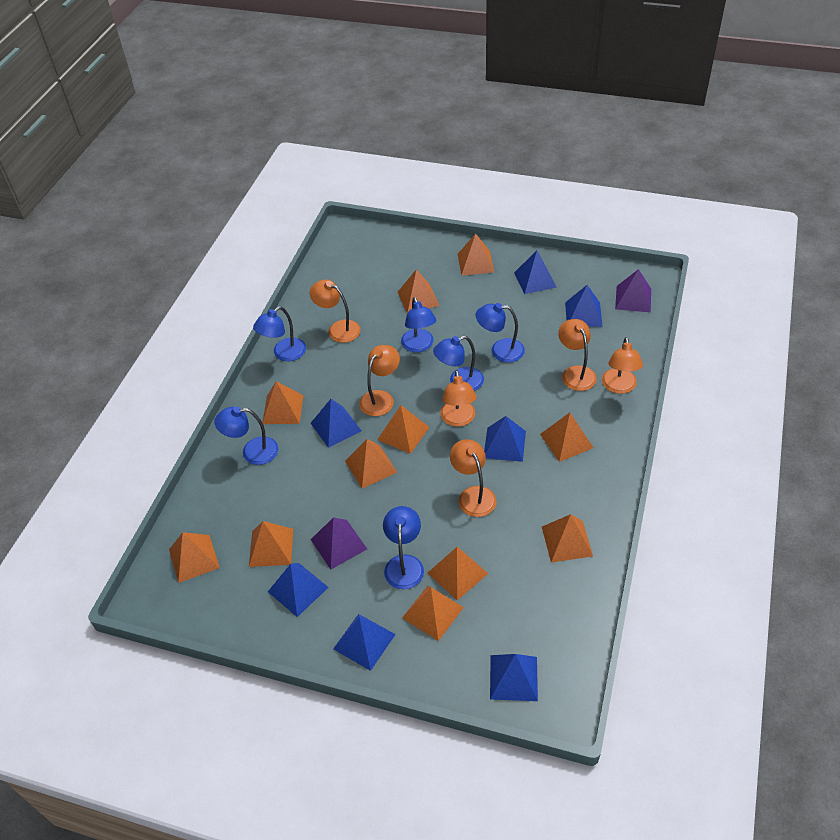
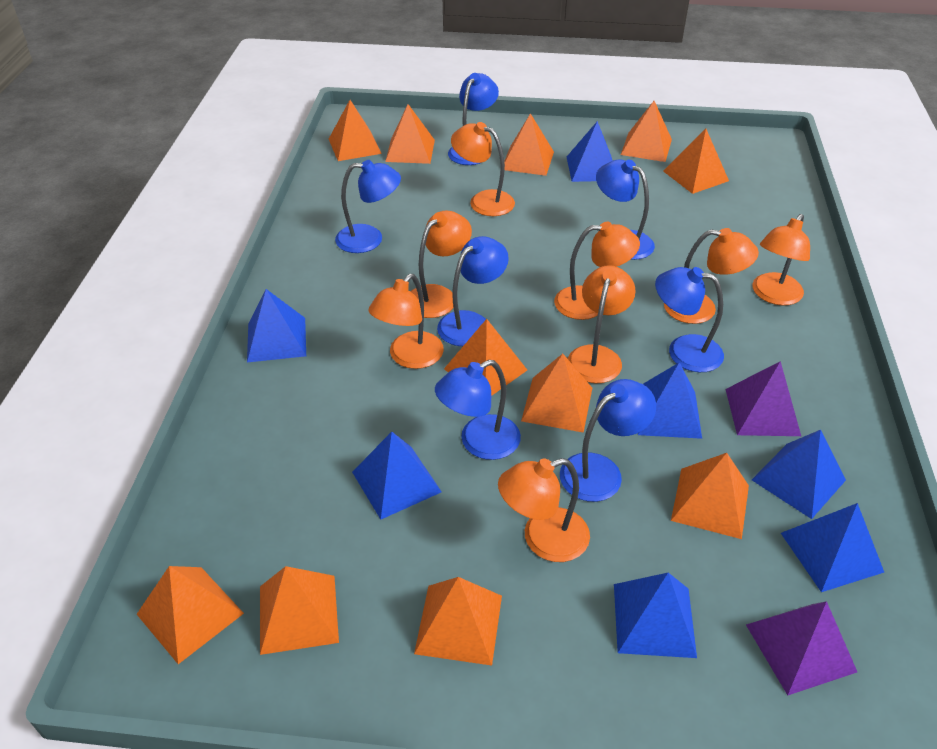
blue lamp: [214,406,279,465] [253,306,306,361] [383,506,424,589] [401,297,436,352] [433,336,484,391] [476,303,525,363] = 6 -> [335,160,401,253] [435,360,521,460] [437,236,509,346] [448,73,499,165] [560,379,656,502] [596,159,655,260] [655,267,724,372] = 7
orange lamp: [310,279,361,343] [359,345,400,416] [440,370,477,427] [450,439,496,517] [558,319,597,391] [602,337,643,394] = 6 -> [368,274,444,369] [410,210,472,318] [451,122,515,216] [498,458,590,562] [554,222,640,320] [568,265,636,383] [664,228,759,324] [753,214,810,306] = 8

